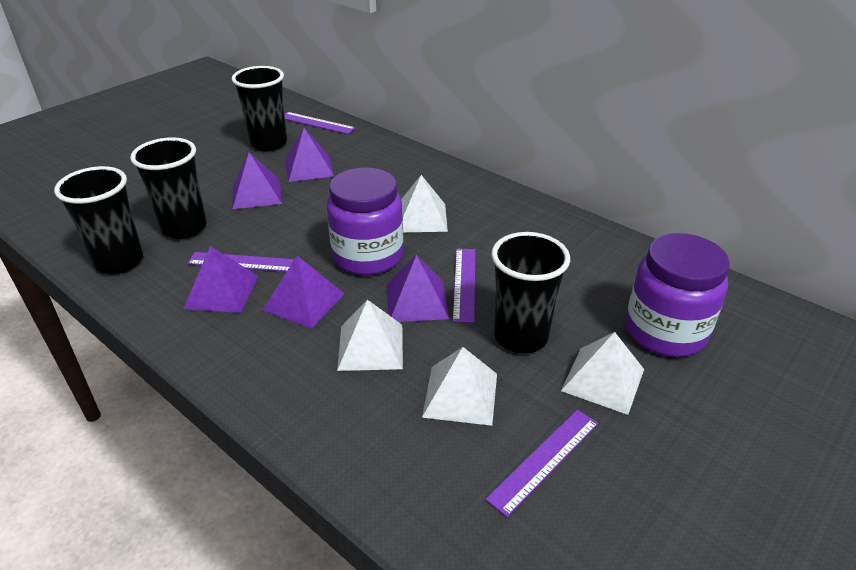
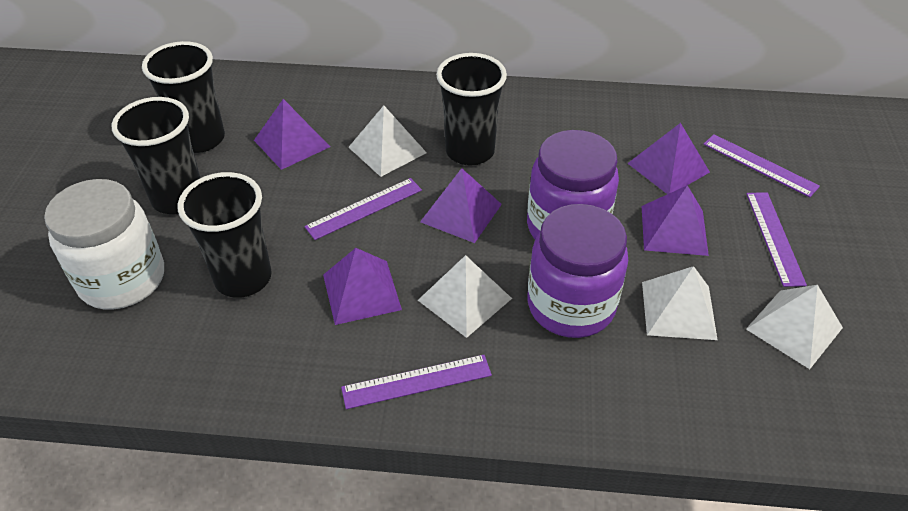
white jar: none = 0 -> [44,179,164,310] = 1

